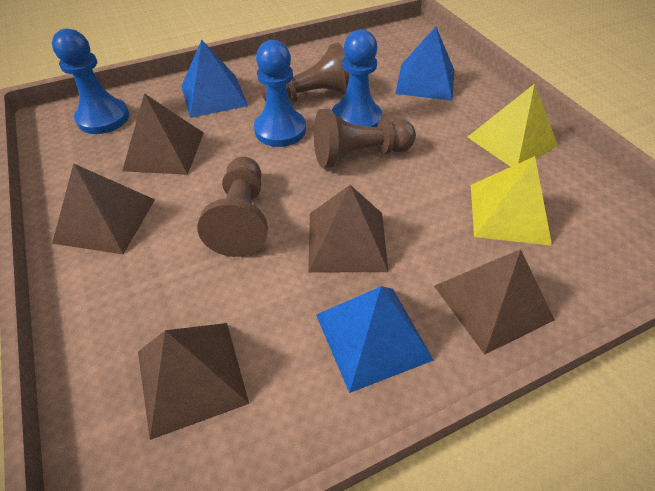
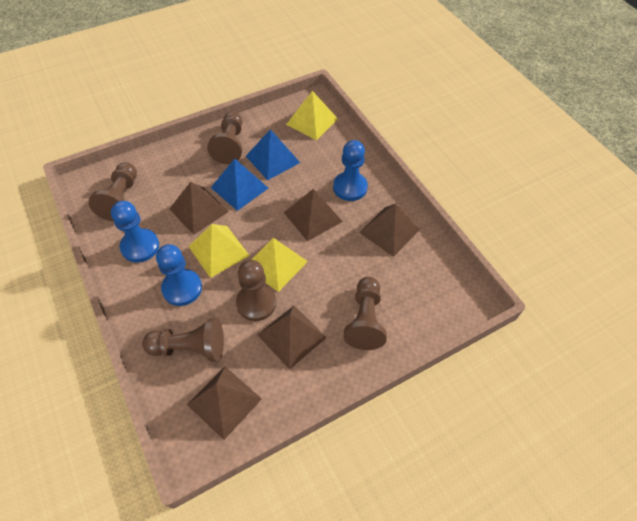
blue pyramid: [181,40,248,118] [316,286,434,393] [395,26,455,101] = 3 -> [211,159,268,211] [246,129,300,180] = 2
brown pawn: [197,157,268,257] [262,42,350,103] [314,109,416,168] = 3 -> [88,162,137,221] [142,318,224,362] [207,112,242,164] [236,260,276,321] [343,277,387,350] = 5
yellow pyramid: [468,84,558,167] [471,156,552,246] = 2 -> [189,224,250,278] [252,238,308,292] [286,91,338,140] = 3

